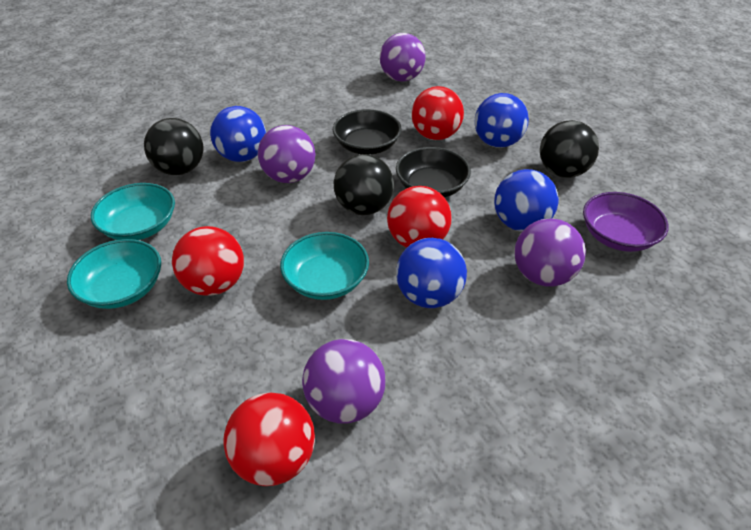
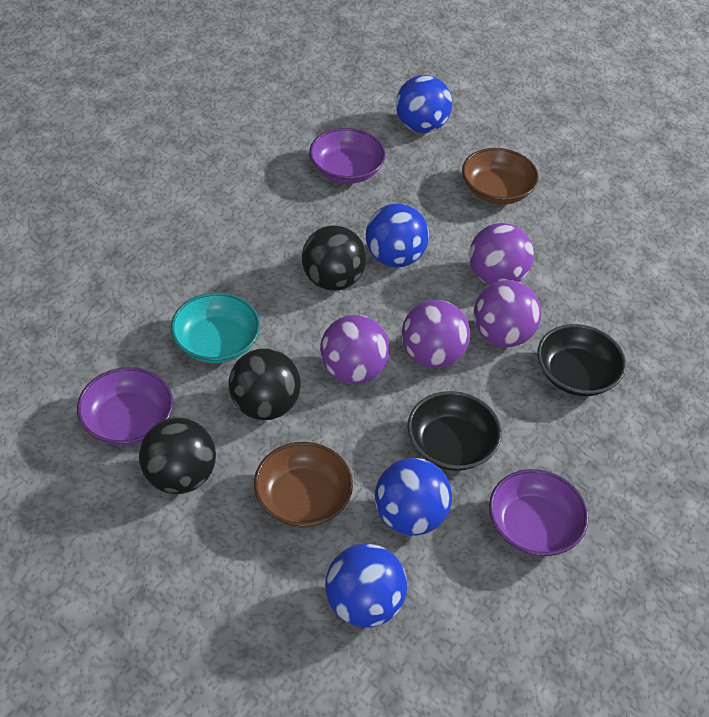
brown bowl: none = 0 -> [254,442,353,528] [462,148,539,205] = 2
purple bowl: [583,192,668,252] = 1 -> [77,367,173,446] [309,128,386,184] [489,469,589,557] = 3
red ball: [172,226,244,296] [223,392,315,486] [387,186,452,248] [411,86,464,140] = 4 -> none = 0
turquoise bowl: [67,239,161,309] [91,183,175,240] [280,232,369,300] = 3 -> [171,293,260,363] = 1

